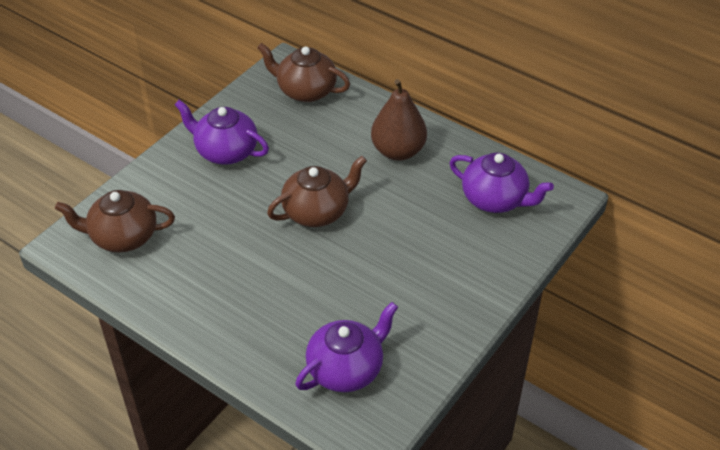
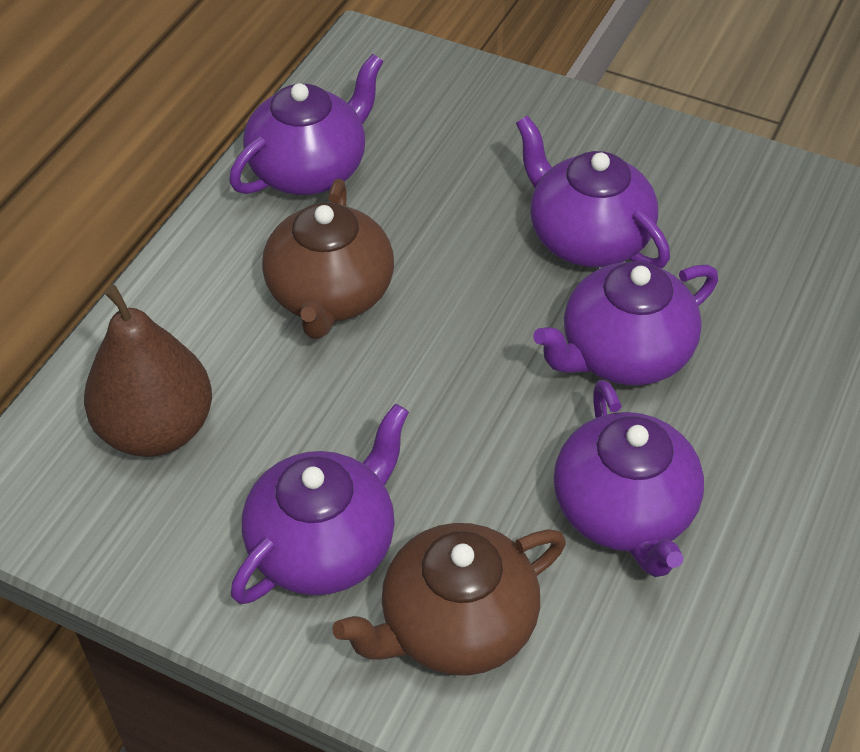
brown teapot: [55,190,175,253] [257,43,350,102] [267,156,367,227] = 3 -> [262,179,394,339] [332,523,566,676] = 2
purple teapot: [174,100,269,165] [295,302,398,392] [449,152,554,213] = 3 -> [229,54,383,195] [231,404,409,604] [516,115,670,268] [533,261,718,385] [554,380,704,577] = 5

